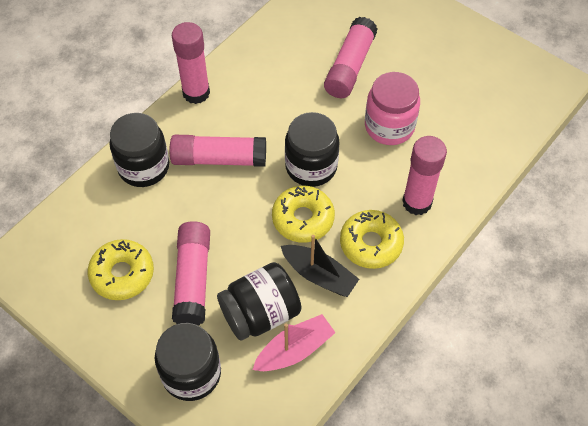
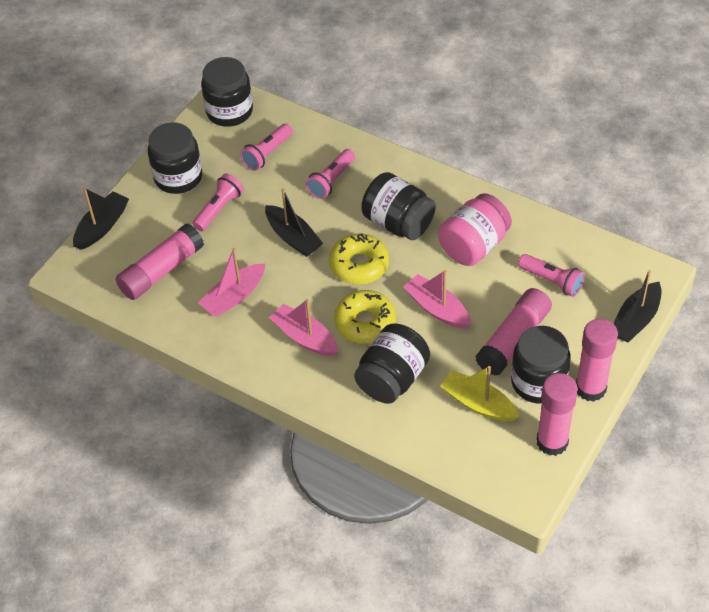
black boat: [281,235,359,297] = 1 -> [73,188,129,250] [265,188,323,257] [613,270,662,343] = 3
black jar: [110,113,169,187] [155,323,221,401] [217,262,301,341] [285,112,340,187] = 4 -> [148,123,202,194] [201,57,253,127] [354,324,430,404] [361,172,436,240] [511,326,571,404] = 5
pink boat: [253,314,336,371] = 1 -> [198,248,265,317] [269,299,338,356] [403,270,471,329] = 3
pink flashlight: none = 0 -> [193,174,244,231] [240,124,293,171] [306,149,355,199] [518,254,585,297] = 4
pink glue stick: [170,135,266,167] [172,22,210,104] [172,221,210,325] [324,17,378,98] [402,136,447,215] = 5 -> [115,224,204,300] [475,288,552,376] [537,373,578,456] [576,319,618,402] = 4
yellow boat: none = 0 -> [440,366,520,421] = 1
yellow donut: [88,239,154,300] [272,186,335,243] [340,210,404,269] = 3 -> [329,233,389,285] [334,290,396,344] = 2

